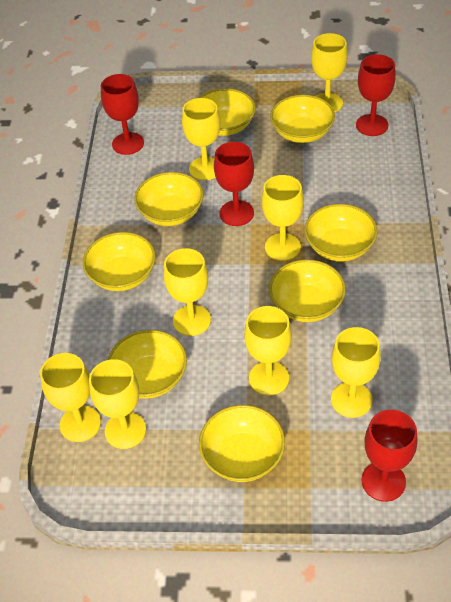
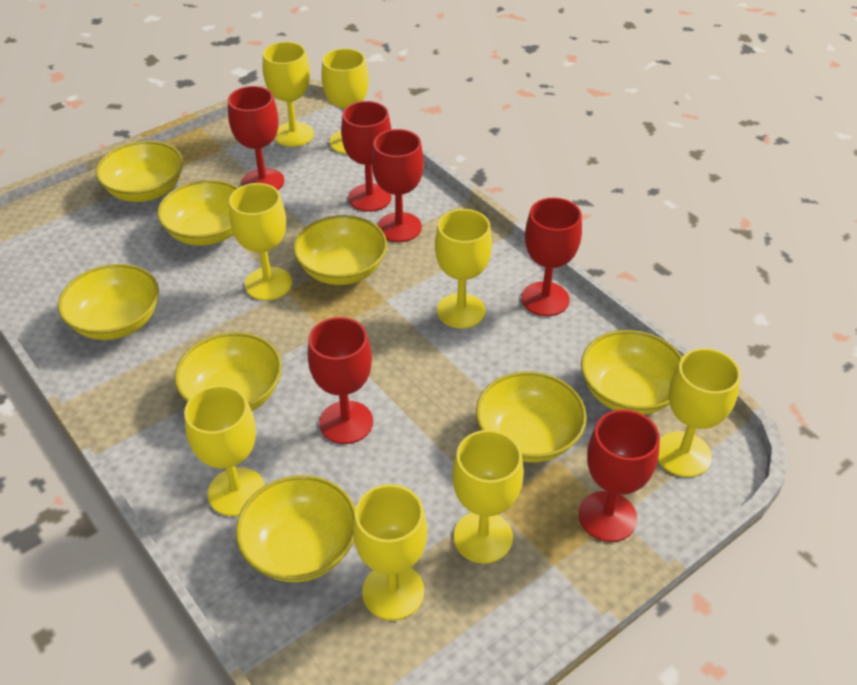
red goblet: [101,74,144,155] [214,142,254,226] [356,54,396,136] [362,410,418,502] = 4 -> [228,86,284,190] [308,317,373,444] [341,101,392,212] [372,129,424,242] [521,198,582,316] [578,409,660,542] = 6

